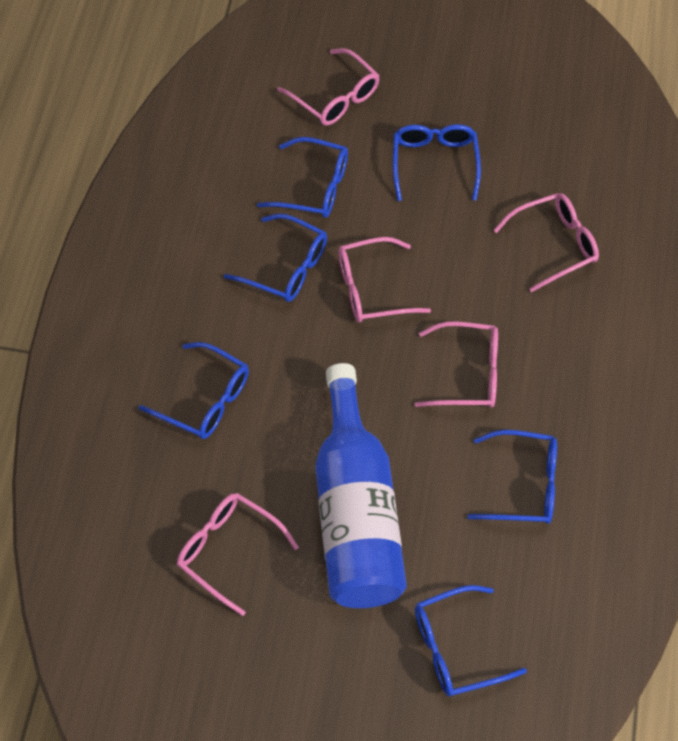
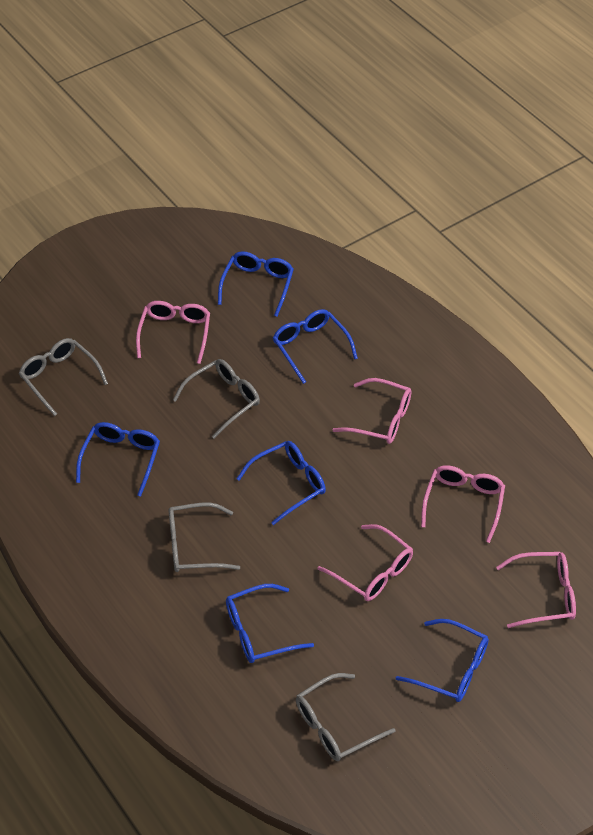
blue bottle: [315,363,407,608] = 1 -> none = 0
grey glasses: none = 0 -> [19,338,108,416] [168,502,240,572] [173,359,260,438] [296,673,395,761] = 4

